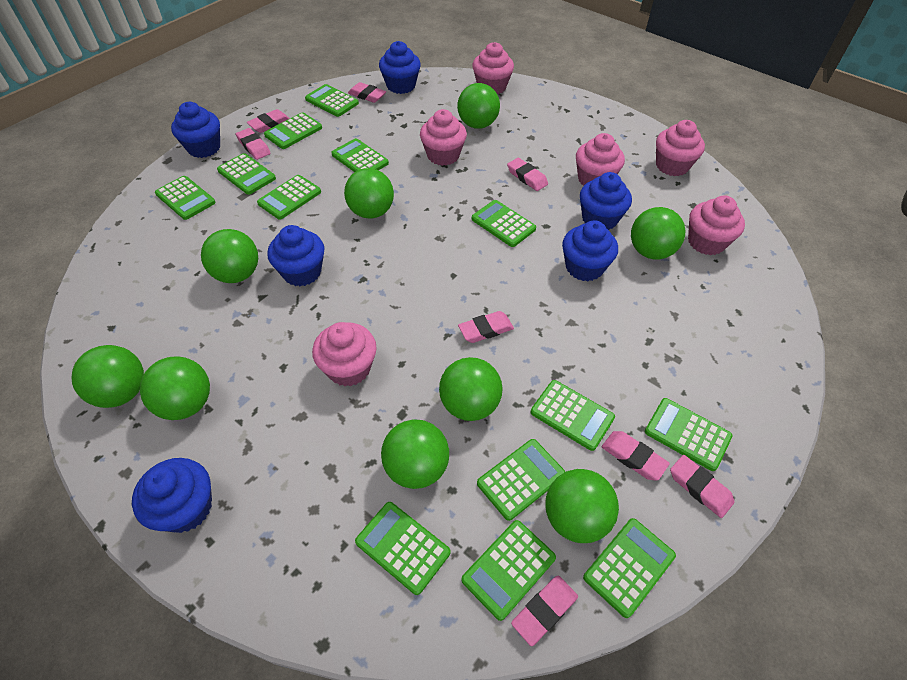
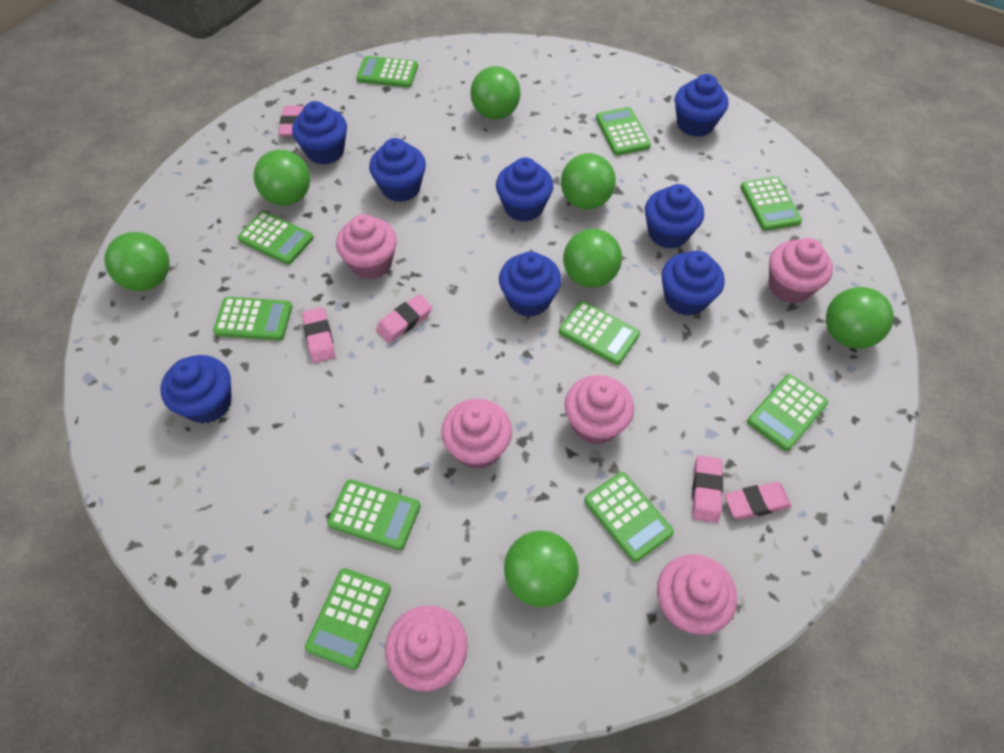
blue cupcake: [132,458,212,533] [171,102,220,158] [267,225,325,286] [379,41,421,94] [562,220,618,281] [580,172,632,230] = 6 -> [160,355,232,424] [292,101,347,165] [369,138,426,202] [496,157,553,222] [499,251,562,317] [645,184,704,249] [661,251,725,316] [675,74,728,137] = 8
green ball: [71,345,144,408] [140,356,210,420] [201,229,258,283] [344,168,394,219] [381,420,449,489] [439,357,503,421] [457,83,500,129] [545,469,619,543] [631,207,685,259] = 9 -> [105,232,170,291] [254,150,310,206] [470,66,521,120] [504,530,579,607] [561,153,616,209] [563,229,622,288] [826,287,894,349] = 7
green calculator: [155,176,216,220] [217,153,276,195] [257,175,321,220] [264,112,322,149] [305,84,359,117] [331,138,389,172] [355,502,450,595] [461,520,556,621] [472,200,536,247] [477,439,565,521] [531,380,615,451] [583,518,676,618] [645,398,732,471] = 13 -> [213,297,292,341] [237,211,314,265] [305,568,391,670] [327,479,421,550] [356,56,418,88] [559,301,640,365] [584,472,674,562] [596,107,651,155] [741,177,802,231] [747,374,828,451] = 10
pink eraser: [236,128,271,160] [247,109,290,133] [348,82,386,103] [458,311,514,343] [507,158,548,191] [511,576,578,646] [602,431,670,480] [670,455,735,518] = 8 -> [279,106,304,136] [302,307,335,363] [376,294,432,343] [692,455,723,523] [724,482,791,519] = 5

